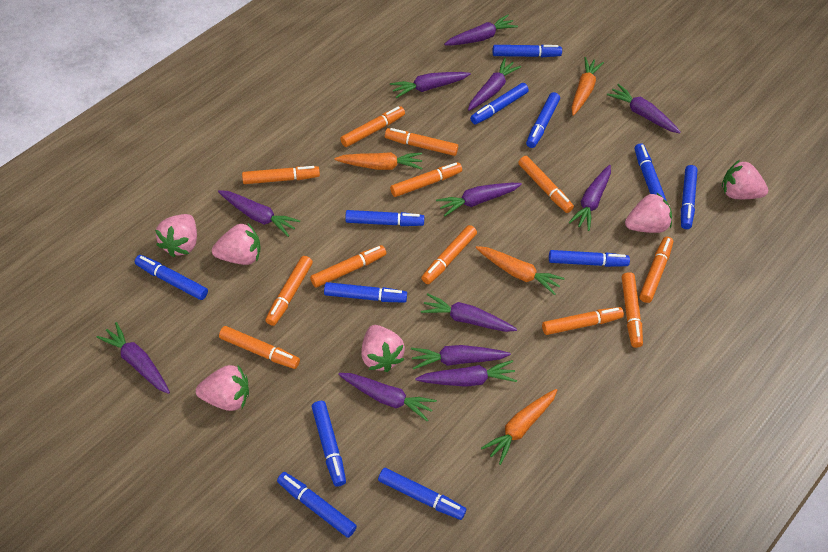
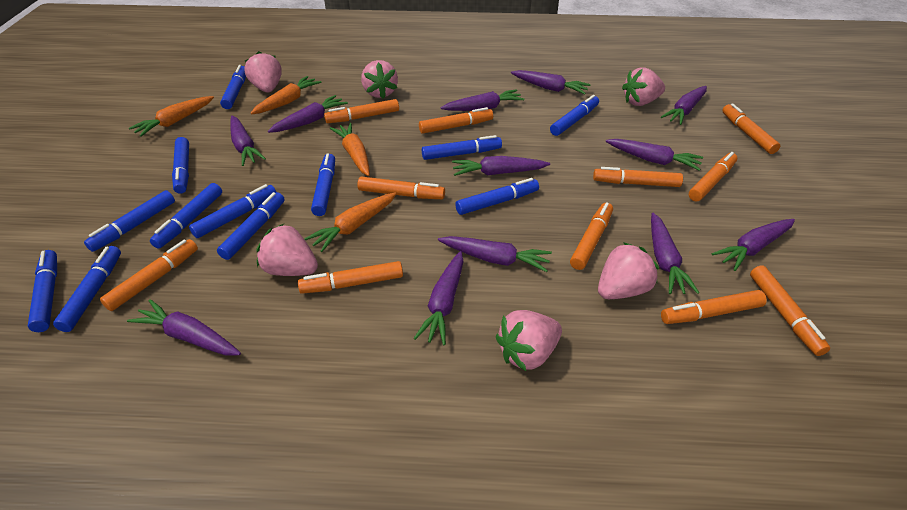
orange marker: [219,326,300,369] [242,166,320,184] [265,256,313,326] [310,245,386,288] [340,106,405,147] [385,128,458,156] [390,162,462,197] [421,225,477,284] [518,156,574,213] [542,307,624,335] [622,272,643,348] [639,237,673,303] = 12 -> [100,239,198,311] [298,261,403,294] [324,99,399,123] [357,177,445,199] [419,107,493,134] [570,202,613,270] [593,167,683,187] [661,290,767,324] [689,152,737,201] [722,103,780,154] [750,266,830,356] = 11

